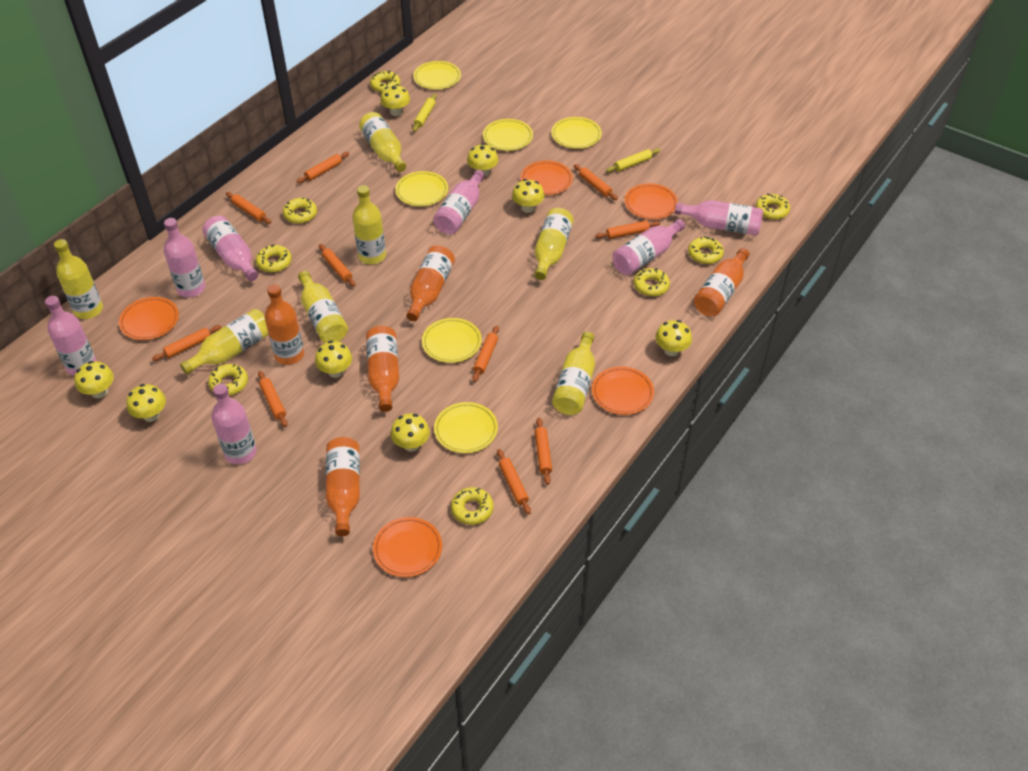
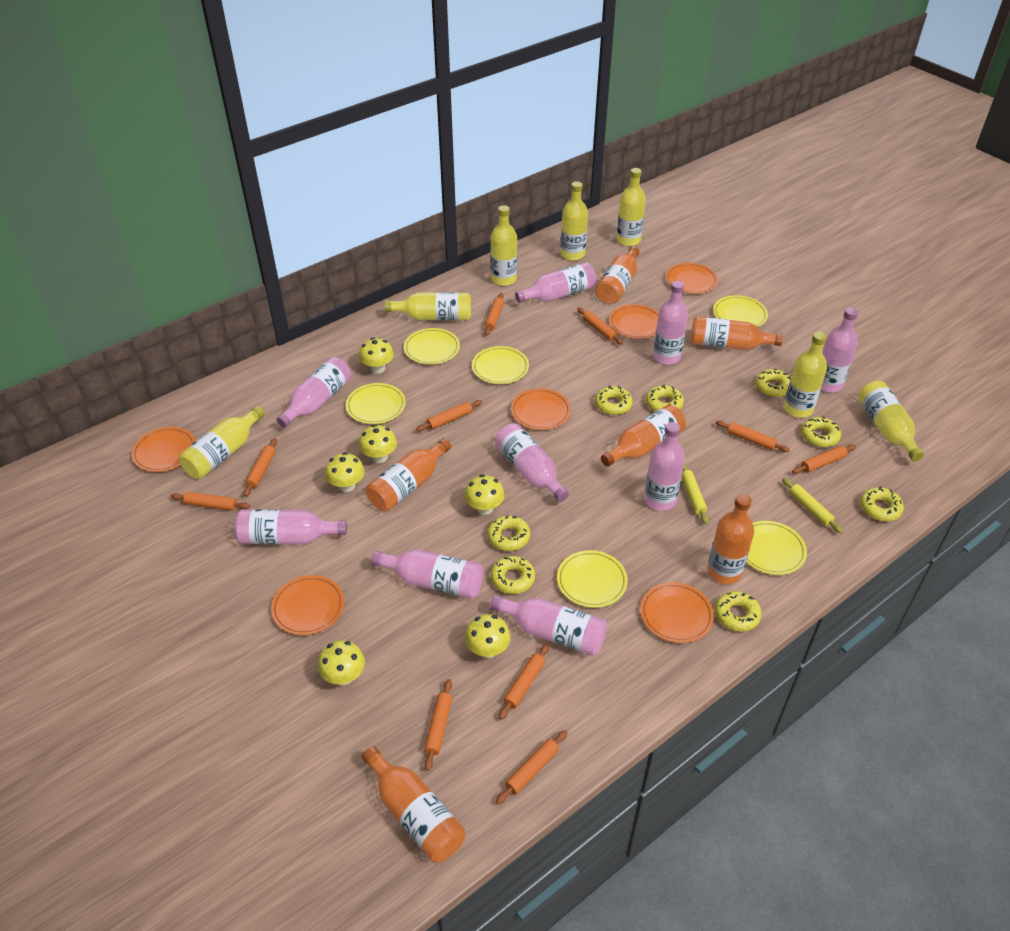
orange bottle: [265,284,304,365] [326,437,360,536] [366,326,399,412] [406,246,455,321] [694,248,749,317] = 5 -> [362,746,465,863] [366,438,451,512] [595,246,640,304] [601,404,686,467] [691,316,783,350] [707,494,754,584] = 6
orange plate: [119,297,179,340] [373,517,442,577] [521,161,573,195] [592,367,654,415] [625,183,678,220] = 5 -> [132,427,195,472] [271,575,344,635] [511,388,571,430] [609,304,659,339] [641,582,714,643] [666,263,718,294] = 6
pink bottle: [45,296,97,376] [164,218,205,297] [203,215,258,281] [211,384,256,465] [433,170,485,234] [612,219,685,275] [675,200,763,235] = 7 -> [235,509,347,544] [276,357,351,428] [371,550,483,599] [490,595,607,656] [495,423,569,502] [515,262,596,303] [644,422,685,511] [653,281,688,365] [821,307,858,392] = 9
yellow mushroom: [74,361,114,398] [126,384,166,422] [315,341,352,378] [380,84,410,116] [391,413,430,452] [467,143,498,176] [512,179,544,213] [655,320,692,356] = 8 -> [318,640,365,685] [325,452,365,492] [359,337,394,374] [359,424,397,463] [464,474,505,515] [465,614,511,658] = 6

